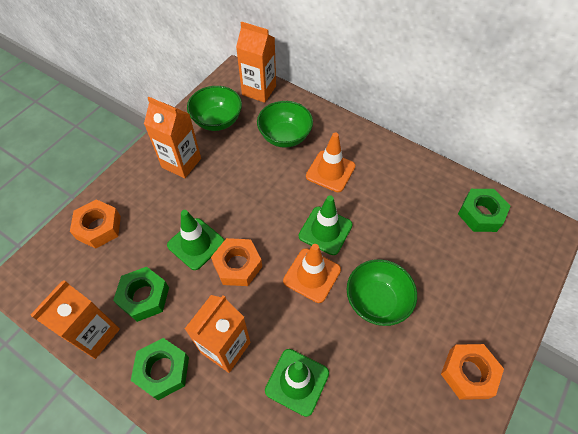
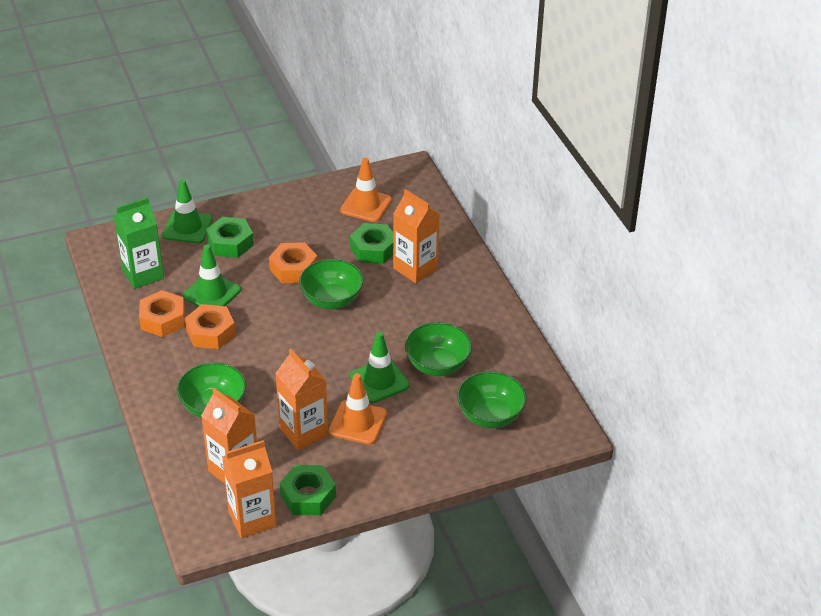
green bowl: [187,86,242,131] [257,101,313,148] [347,259,417,326] = 3 -> [176,362,246,418] [299,259,364,309] [405,322,472,376] [457,371,527,428] = 4
green carton: none = 0 -> [113,197,164,289] = 1

